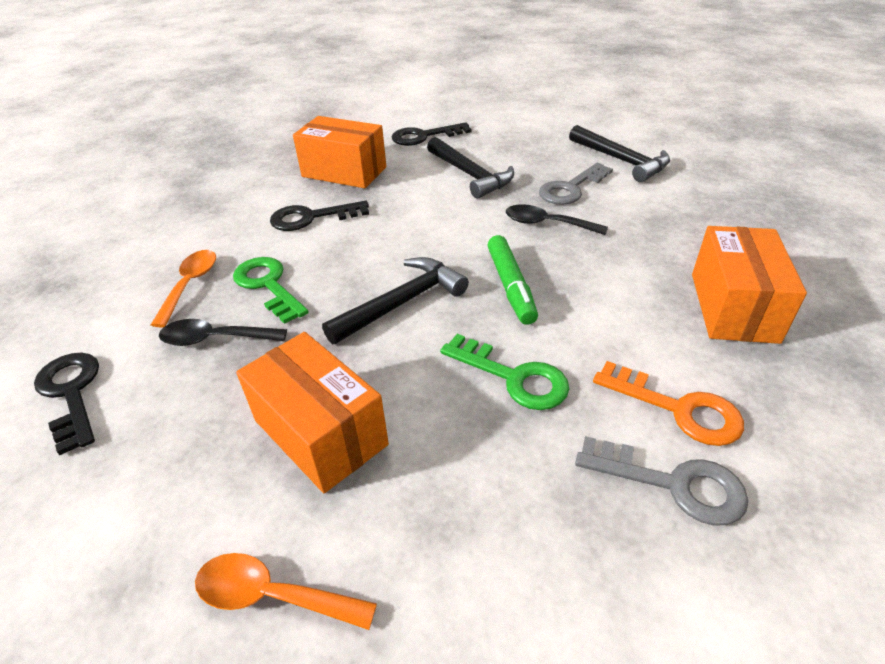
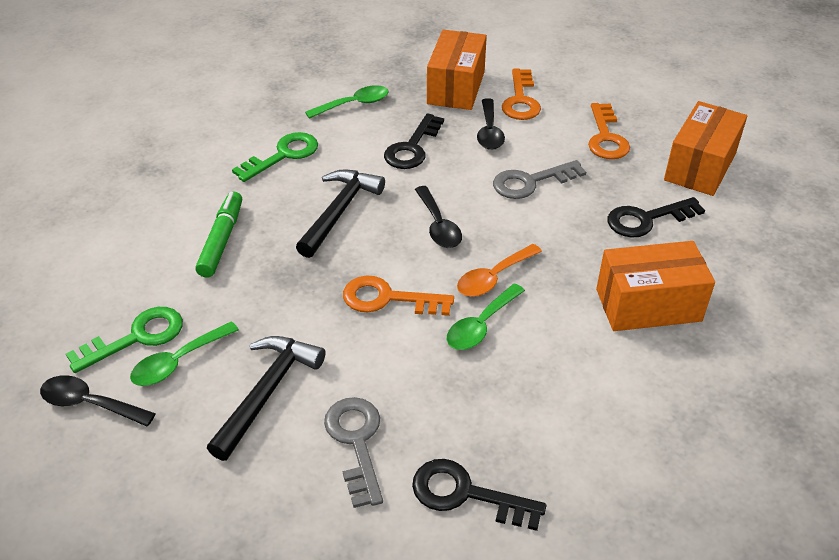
black hammer: [322,257,469,344] [427,137,514,199] [569,125,670,182] = 3 -> [207,336,325,461] [296,169,385,258] = 2
black spoon: [159,319,287,346] [506,204,608,235] = 2 -> [40,375,156,426] [415,186,462,248] [477,98,505,150] = 3
green spoon: none = 0 -> [130,322,239,386] [305,85,389,119] [447,283,525,350] = 3
orange key: [593,361,744,446] = 1 -> [343,276,454,316] [502,69,541,120] [588,103,630,159] = 3
orange spoon: [151,250,216,328] [195,553,377,630] = 2 -> [457,244,542,297] = 1

